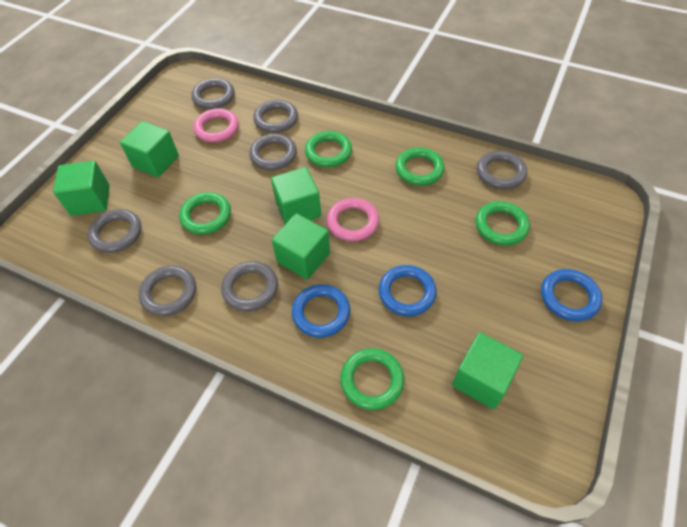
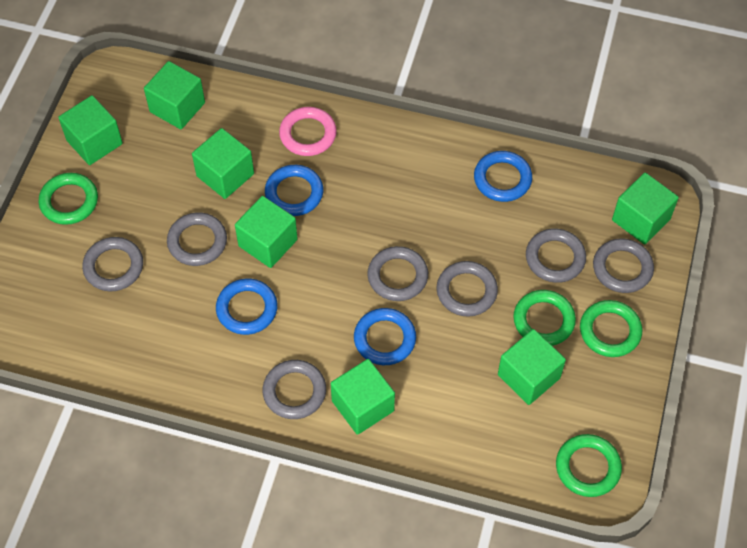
blue ring: [292,284,350,338] [379,265,437,316] [541,269,602,321] = 3 -> [216,279,278,335] [265,165,323,216] [354,308,416,365] [474,151,532,202] = 4
green cube: [53,160,110,216] [120,121,179,177] [271,167,321,224] [272,213,330,280] [452,332,523,409] = 5 -> [58,95,123,165] [144,61,205,129] [192,128,254,199] [235,196,298,268] [331,359,395,435] [498,329,566,405] [612,172,679,244] = 7
green ring: [179,192,231,235] [305,131,352,167] [340,348,404,410] [395,147,445,186] [475,201,530,245] = 5 -> [39,173,98,225] [513,290,576,346] [556,434,622,497] [580,300,642,357] = 4
pink ring: [193,108,239,142] [327,198,379,241] = 2 -> [279,107,337,156] = 1

